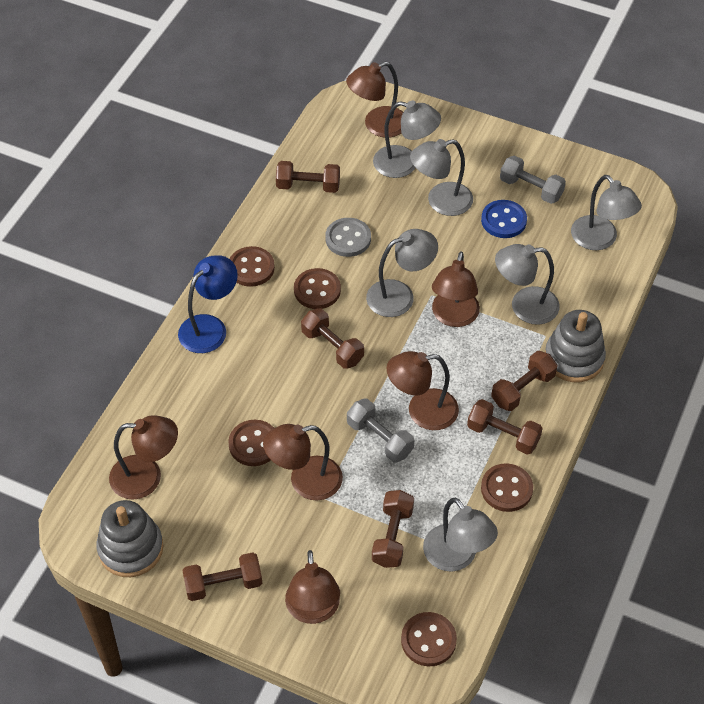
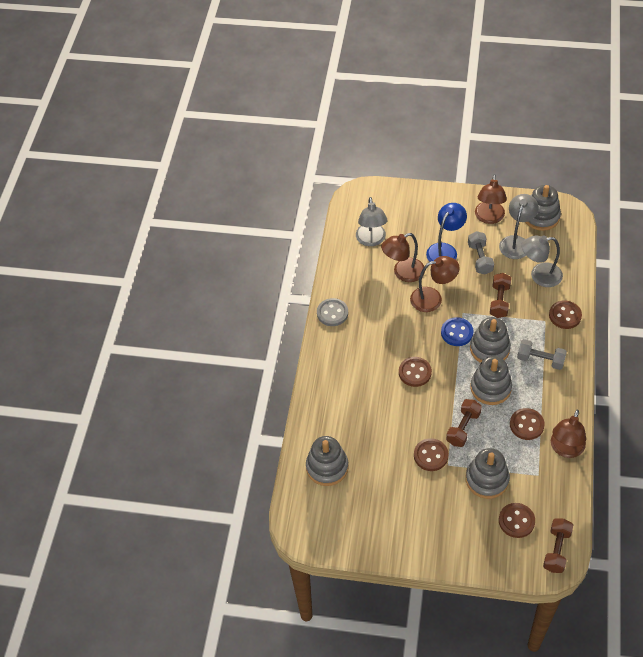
brown dumbbell: [182,552,262,601] [276,161,340,193] [301,308,364,369] [372,490,414,568] [467,399,543,455] [491,351,558,411] = 6 -> [446,399,482,447] [490,273,511,318] [543,519,573,573] = 3
brown lamp: [109,415,178,500] [263,424,343,501] [285,550,340,624] [346,62,403,138] [387,351,459,430] [432,251,480,327] = 6 -> [381,233,425,282] [410,256,460,312] [475,174,507,224] [551,410,586,458] = 4
grey lamp: [366,229,438,317] [373,101,441,178] [410,139,473,216] [423,497,498,572] [495,244,560,325] [571,175,642,250] = 6 -> [356,197,387,246] [499,194,539,259] [521,235,563,287] = 3
grey stacking toy: [96,500,164,577] [545,310,606,382] = 2 -> [306,436,349,486] [466,448,510,499] [470,317,511,363] [470,356,512,405] [525,185,561,231] = 5

